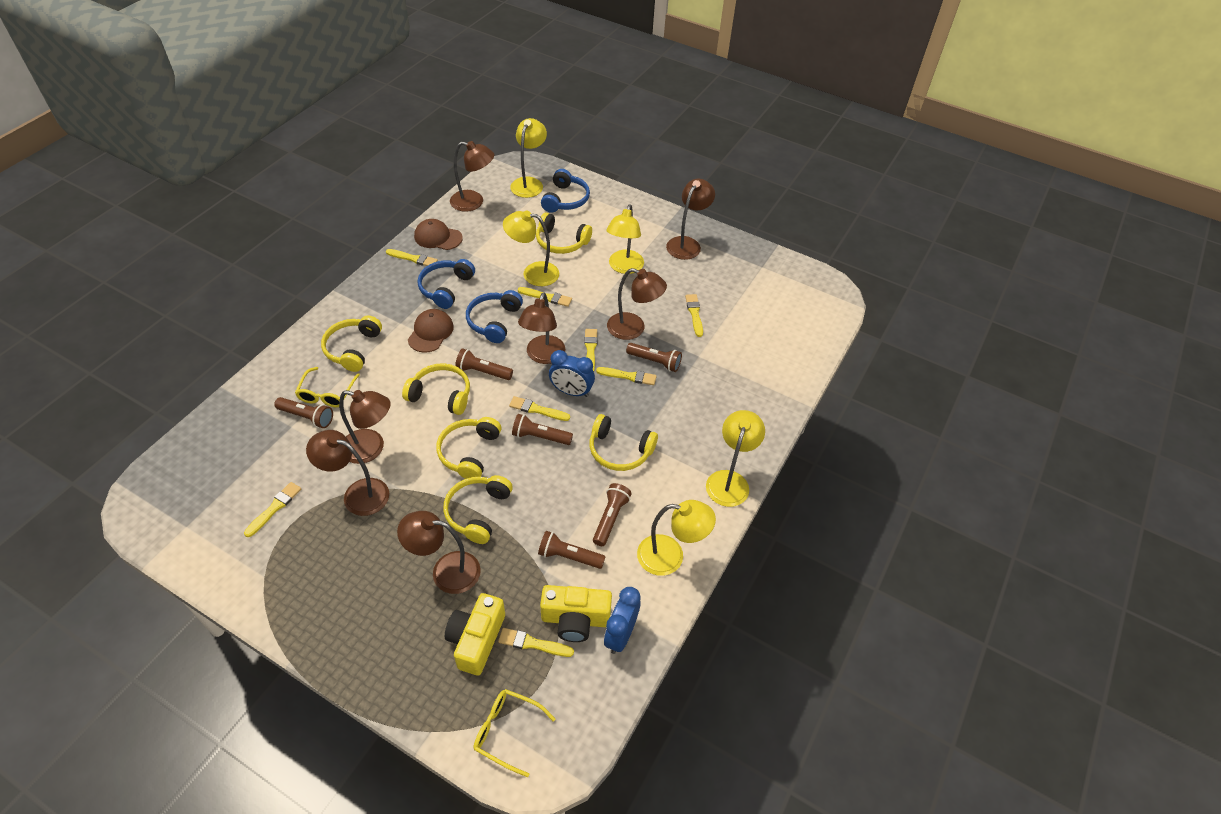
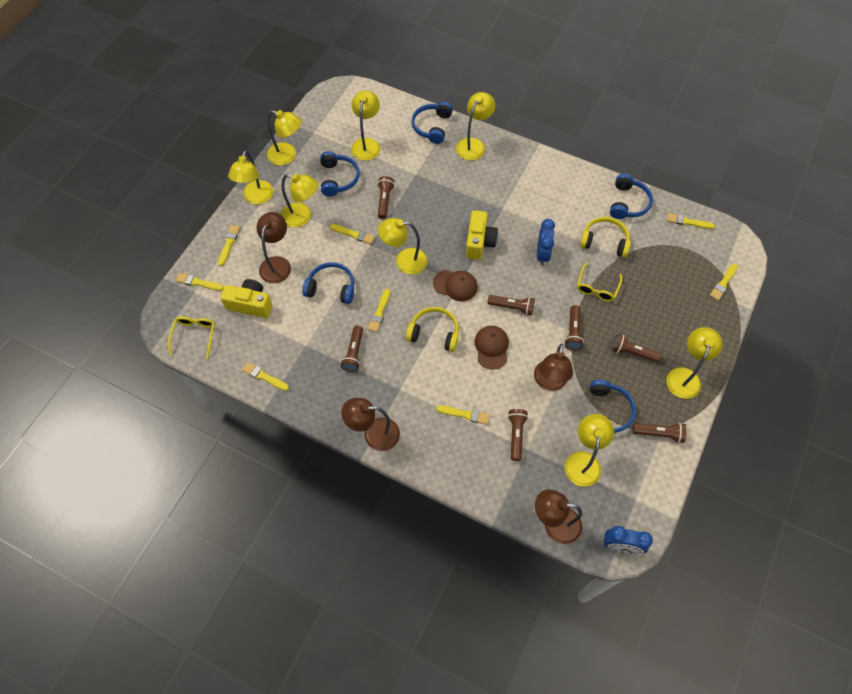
blue headphones: [418,259,475,309] [466,290,523,343] [541,169,590,213] = 3 -> [302,262,354,304] [320,151,360,197] [411,101,453,144] [590,380,636,433] [610,174,653,219] = 5
brown flashlight: [274,397,333,428] [455,348,513,380] [512,414,573,445] [538,531,606,569] [593,483,632,546] [626,343,682,372] = 6 -> [341,326,363,372] [378,176,395,219] [487,295,535,316] [508,409,528,461] [564,305,584,351] [612,334,662,362] [633,423,687,443] = 7
brown lamp: [306,430,389,516] [339,390,391,464] [397,511,481,594] [450,141,494,212] [518,293,565,364] [607,268,667,340] [666,179,715,260] = 7 -> [256,212,291,283] [341,398,400,451] [534,344,573,391] [535,489,582,544] = 4
yellow headphones: [321,316,382,372] [402,363,470,415] [437,417,501,479] [443,475,513,544] [536,213,592,254] [589,414,658,471] = 6 -> [406,307,459,352] [580,217,631,258] = 2
yellow lamp: [503,210,559,286] [510,118,547,198] [606,204,644,274] [637,500,716,576] [706,410,765,507] = 5 -> [228,151,274,204] [267,110,302,165] [280,174,318,228] [351,91,380,160] [378,218,428,274] [456,92,495,160] [565,414,614,487] [666,327,723,399] = 8

